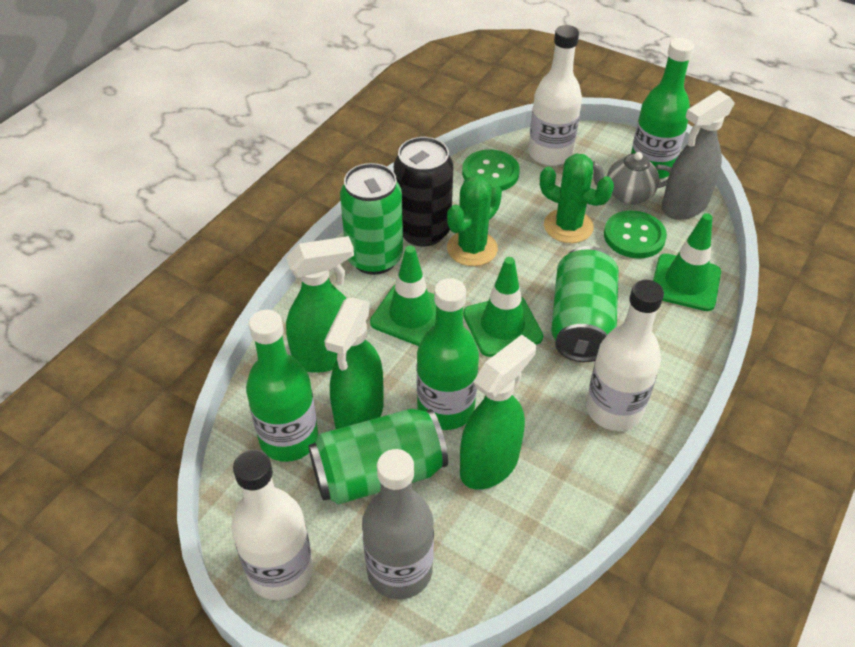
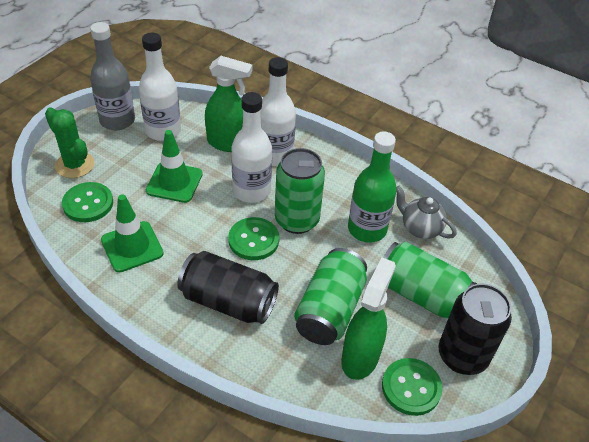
black can: [394,137,453,247] = 1 -> [177,251,279,324] [439,284,512,375] = 2
green bottle: [246,310,318,462] [417,278,479,430] [631,38,694,179] = 3 -> [348,132,397,243] = 1
green button: [462,149,520,191] [604,210,667,259] = 2 -> [62,182,113,222] [228,217,279,260] [382,358,443,416] = 3
green cactus: [447,175,502,266] [540,154,614,243] = 2 -> [45,107,95,178] = 1
green spray bottle: [286,236,354,373] [324,298,384,429] [460,335,536,490] = 3 -> [205,56,252,152] [341,257,396,380] = 2
green traffic cone: [370,246,436,346] [463,257,543,357] [653,213,721,311] = 3 -> [101,194,164,272] [146,130,203,203] = 2
grey spray bottle: [661,90,735,220] = 1 -> none = 0

